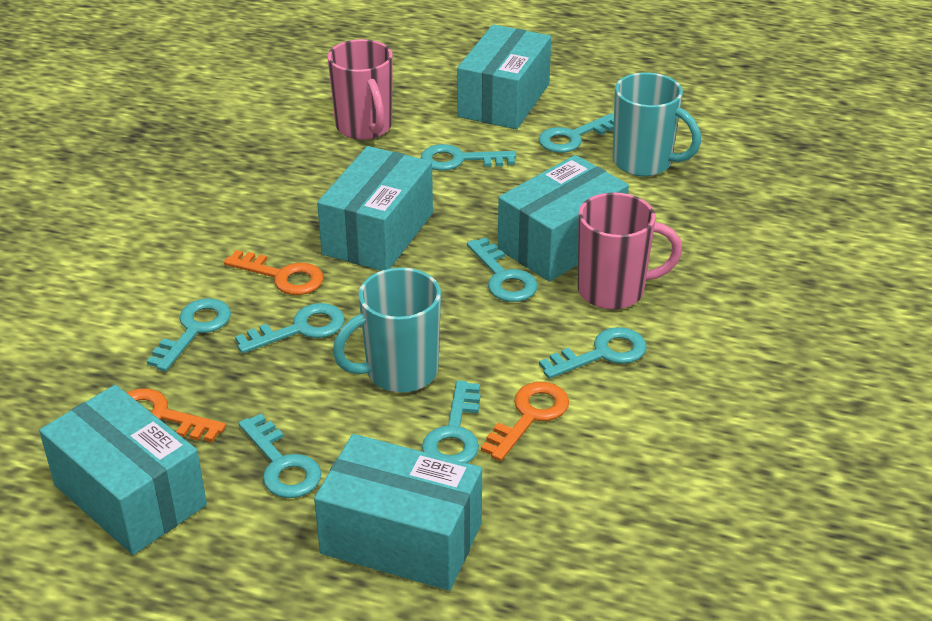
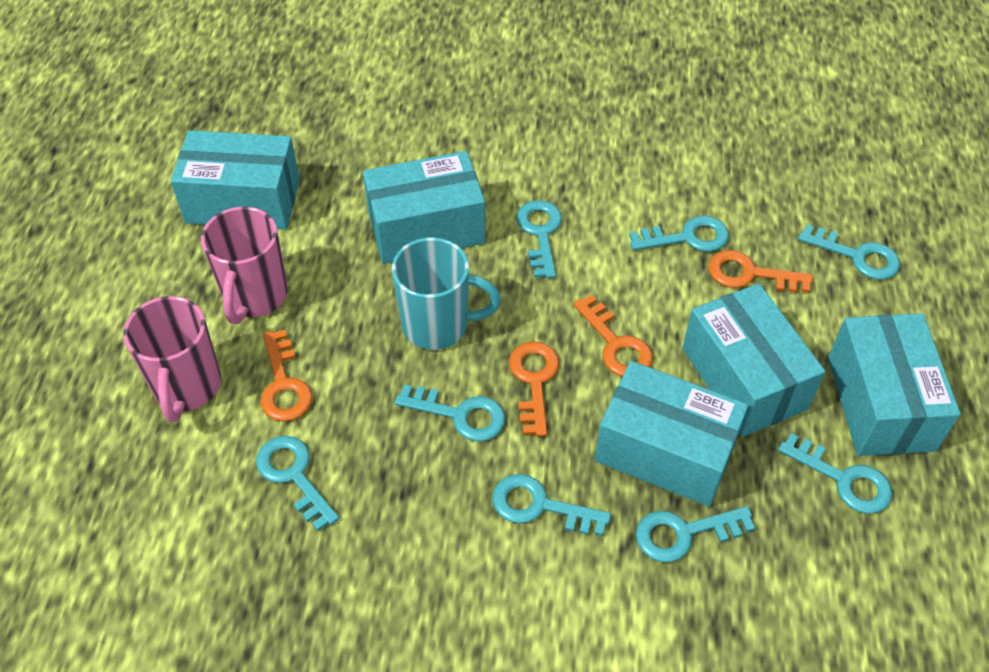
orange key: [127,388,226,442] [224,250,324,295] [481,382,569,461] = 3 -> [260,330,312,422] [509,342,559,436] [573,295,653,377] [708,250,813,293] = 4
turquoise mug: [333,268,441,393] [613,73,701,176] = 2 -> [392,237,501,350] = 1

